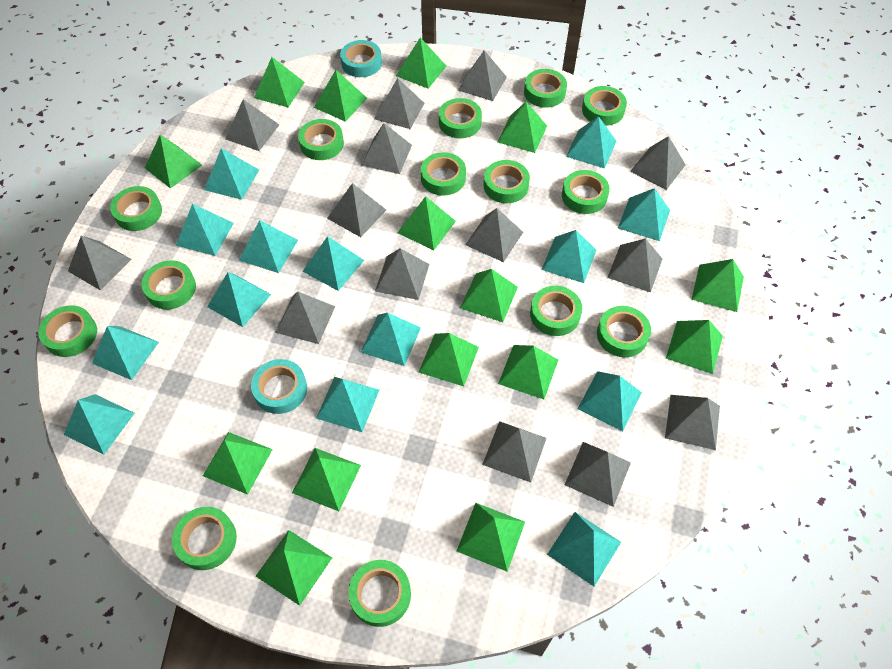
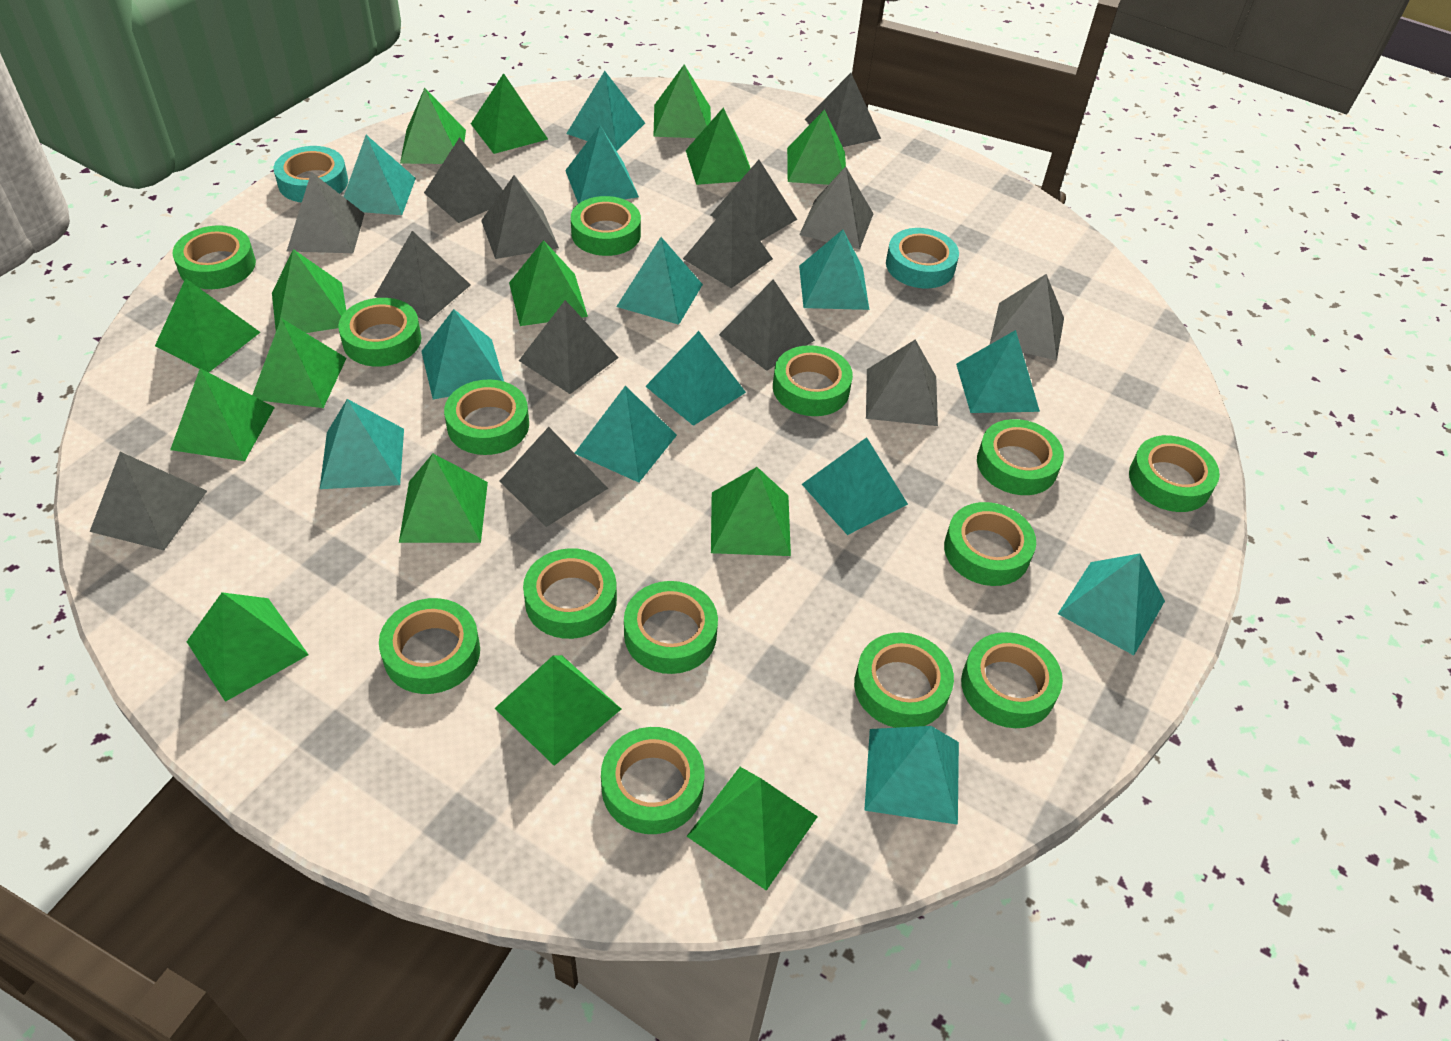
turquoise pyramid: [63,394,135,455] [92,326,159,380] [176,204,234,256] [204,148,259,200] [207,272,271,327] [239,220,298,273] [303,236,364,291] [316,377,379,432] [361,313,421,366] [542,230,596,283] [547,512,621,586] [566,116,616,169] [578,371,642,431] [618,188,670,241] = 14 -> [320,399,404,489] [344,135,416,215] [421,309,504,399] [565,126,639,204] [566,71,645,151] [575,386,677,483] [616,237,703,325] [645,331,746,426] [799,230,869,310] [802,437,908,535] [864,726,959,825] [956,330,1040,413] [1058,553,1165,655] = 13

